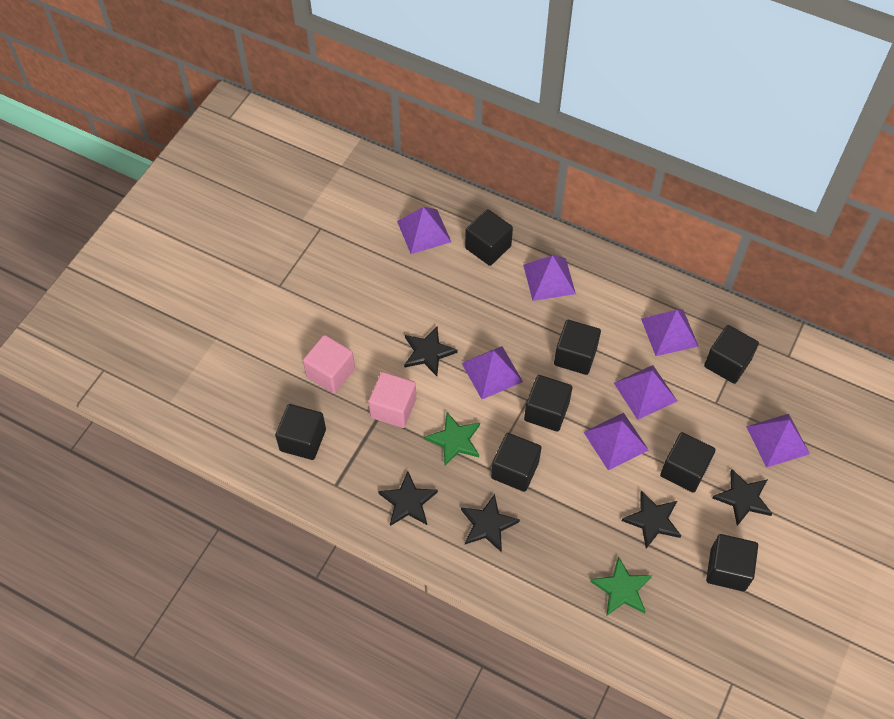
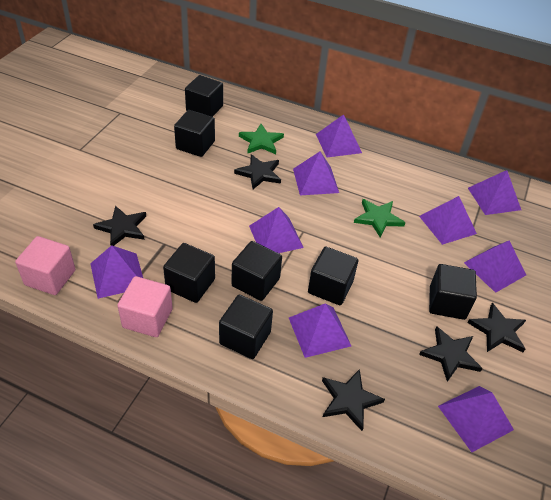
black cube: [275,404,326,460] [465,209,513,266] [491,433,541,492] [524,375,572,432] [554,320,601,375] [660,432,715,493] [704,325,759,384] [706,534,758,591] = 8 -> [163,243,215,303] [174,110,215,157] [185,75,223,117] [219,295,273,359] [232,241,282,301] [308,247,358,305] [429,264,477,320] = 7
purple pyramid: [397,207,451,254] [462,346,523,399] [523,255,576,301] [584,413,649,470] [614,365,677,420] [641,309,699,356] [746,414,810,468] = 7 -> [90,245,143,299] [249,207,304,253] [289,303,351,358] [293,151,339,195] [316,114,362,157] [419,196,477,245] [438,386,514,452] [464,240,526,293] [468,170,521,215] = 9

